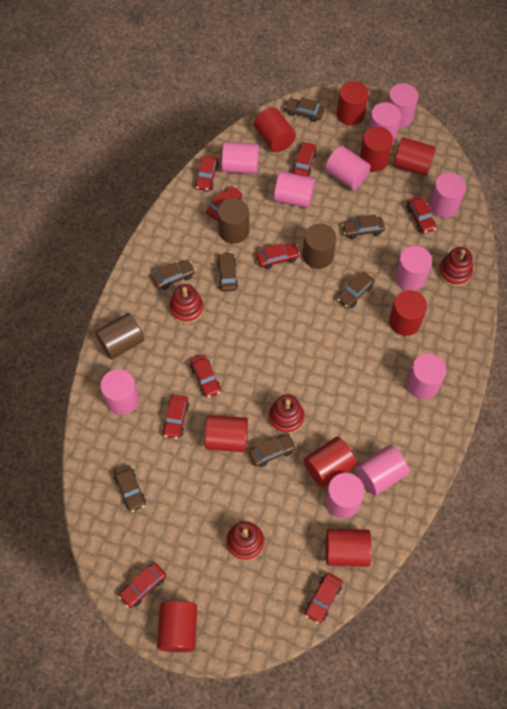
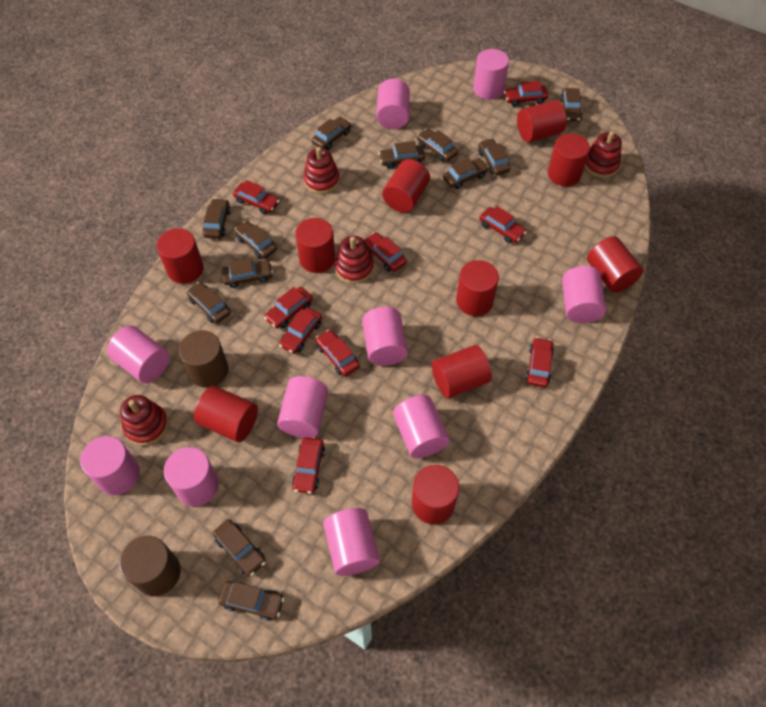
brown car: [114,465,146,512] [152,260,195,290] [217,252,238,292] [249,434,297,467] [284,97,325,122] [337,272,375,308] [342,214,385,239] = 7 -> [187,282,231,324] [203,198,231,239] [212,519,266,576] [218,581,284,621] [222,258,273,288] [234,221,277,259] [312,117,351,150] [379,141,425,169] [417,128,458,162] [443,158,489,189] [478,138,511,176] [560,88,582,122] = 12
brown cylinder: [95,313,144,359] [218,198,249,244] [303,223,336,269] = 3 -> [119,536,181,596] [179,330,229,388] = 2
pink cylinder: [100,369,139,415] [222,142,259,174] [274,171,315,208] [325,146,371,190] [325,473,365,519] [356,445,409,495] [369,102,401,143] [387,83,419,128] [395,246,432,291] [407,353,447,399] [429,173,466,218] = 11 -> [80,436,140,495] [107,326,170,383] [164,447,219,506] [277,376,328,438] [323,508,380,576] [362,307,408,366] [377,78,410,129] [393,395,450,458] [473,49,509,100] [562,266,606,323] = 10
red cylinder: [157,601,197,652] [205,415,248,452] [254,107,296,152] [304,437,356,487] [326,529,372,567] [337,81,369,126] [360,127,393,172] [389,290,427,336] [394,137,436,176] = 9 -> [157,228,204,284] [194,386,258,442] [295,218,335,273] [382,159,430,213] [412,465,459,524] [432,345,492,398] [456,260,499,316] [517,100,567,142] [548,133,590,187] [587,236,643,293] = 10

